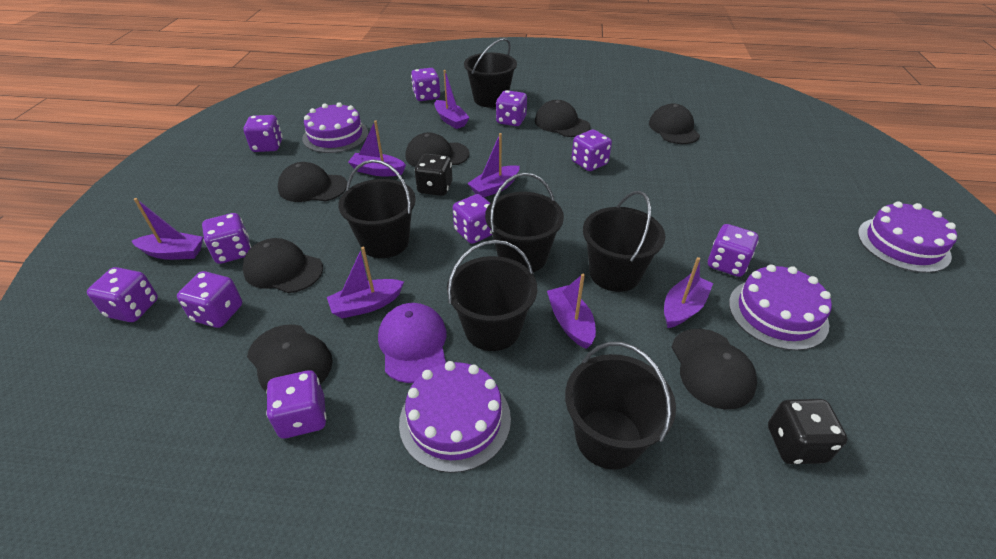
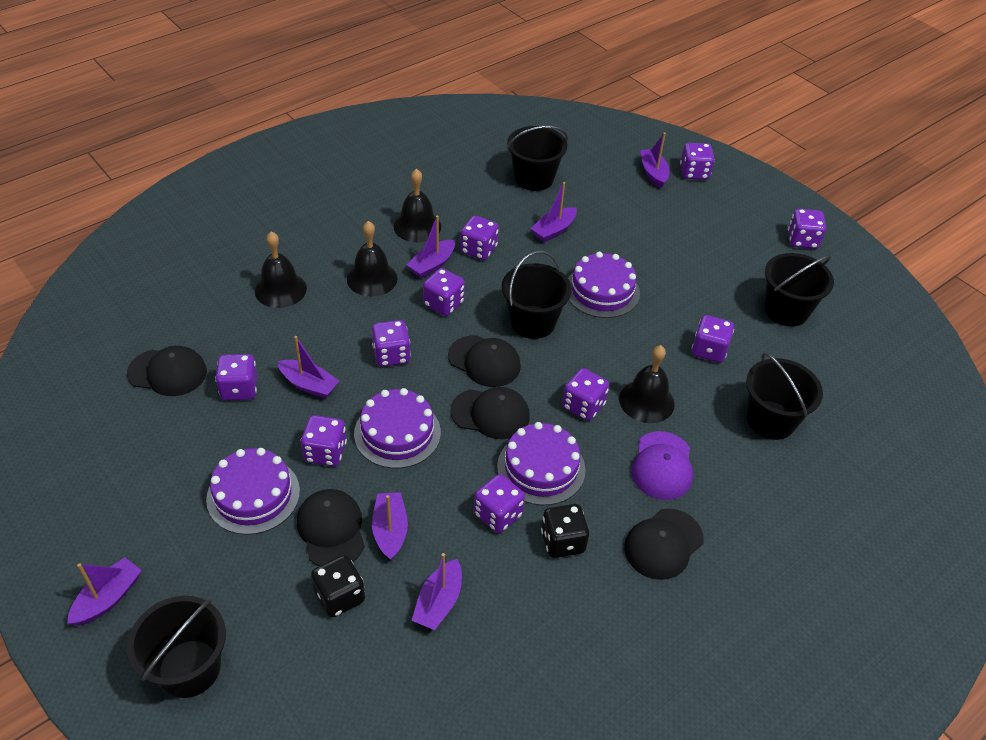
black bell: none = 0 -> [255,231,307,308] [347,221,398,297] [394,169,441,242] [619,345,675,423] = 4
black bucket: [338,160,416,258] [447,240,537,351] [464,38,517,107] [485,173,564,272] [565,342,676,470] [583,191,665,292] = 6 -> [127,596,226,698] [502,251,572,339] [507,126,568,191] [746,353,823,440] [764,253,834,327] = 5
black cap: [243,238,323,293] [247,324,333,391] [278,162,347,202] [406,132,469,167] [535,100,590,137] [649,104,700,144] [672,329,757,410] = 7 -> [127,346,207,396] [297,489,365,566] [448,335,521,387] [450,387,530,439] [624,508,704,580] = 5

